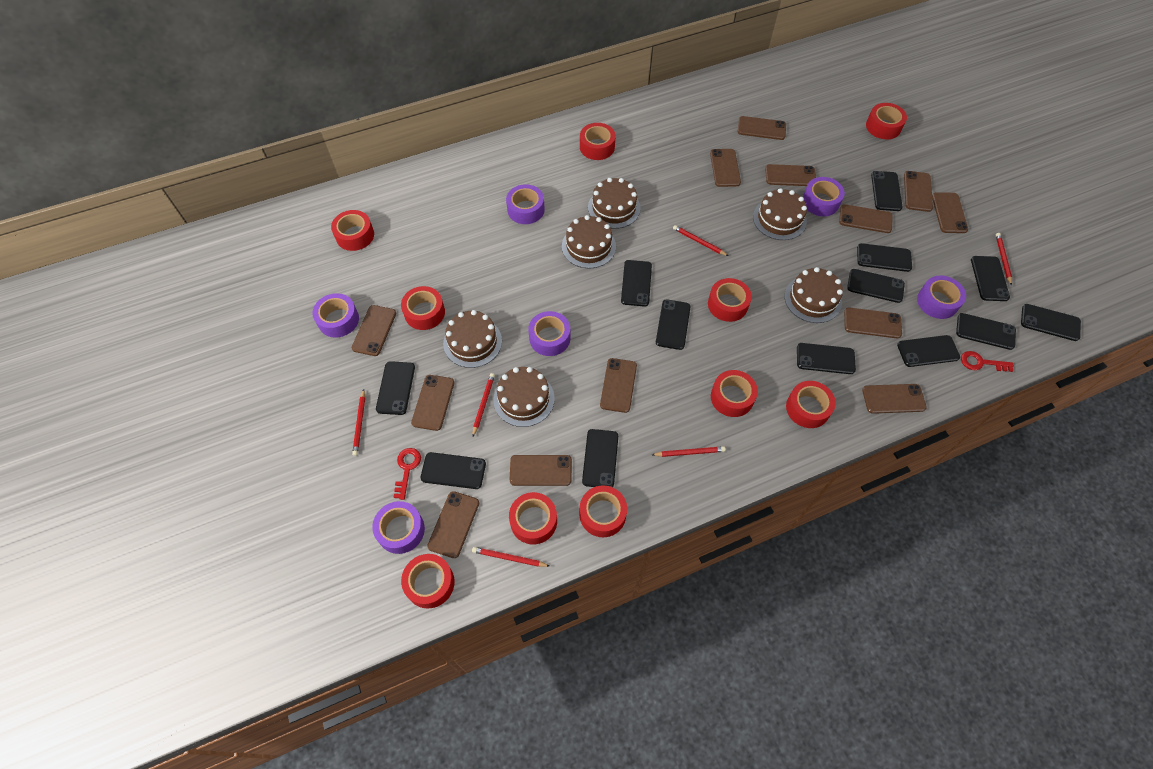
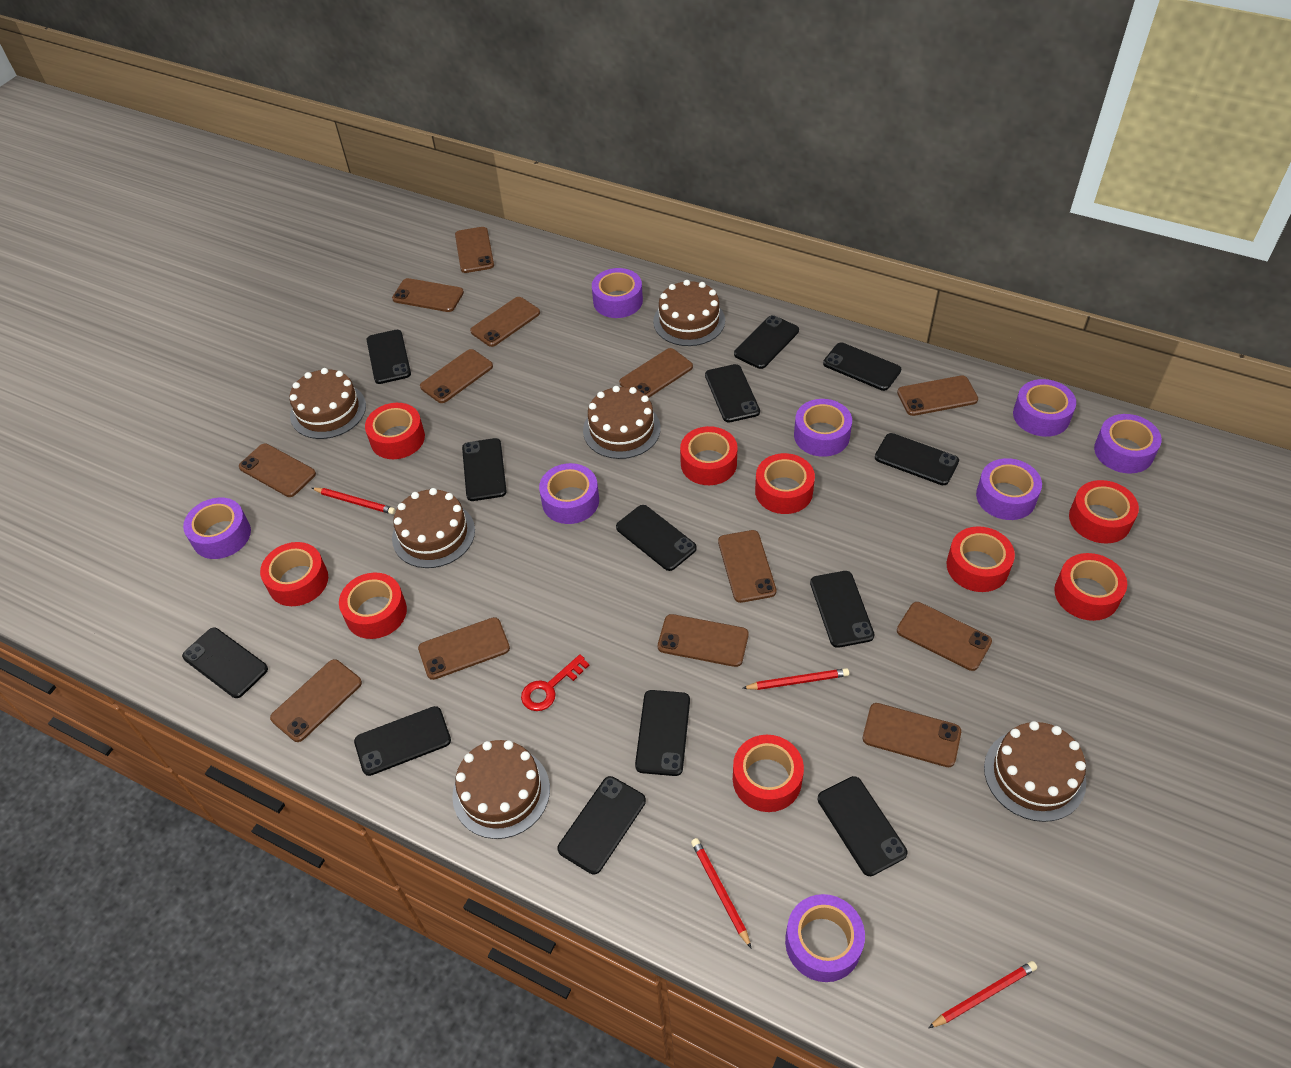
purple tape: [312,293,359,338] [372,501,425,554] [506,184,545,224] [528,311,570,356] [803,177,845,216] [917,276,966,319] = 6 -> [183,498,251,559] [539,463,599,524] [592,268,643,318] [785,894,865,982] [794,399,852,457] [976,458,1042,520] [1013,379,1076,437] [1094,414,1162,474] = 8
red key: [394,448,421,500] [961,351,1014,372] = 2 -> [521,655,589,711] = 1
red pencil: [352,389,365,456] [472,373,495,436] [472,547,549,567] [652,446,726,457] [673,225,728,256] [996,233,1012,286] = 6 -> [312,488,395,514] [691,838,752,949] [743,668,849,690] [929,961,1037,1028] = 4
red tape: [331,210,374,251] [401,286,445,330] [401,554,455,609] [509,492,557,544] [580,123,616,160] [580,485,627,537] [708,278,752,322] [711,370,758,417] [786,381,836,428] [866,103,907,139] = 10 -> [260,542,328,606] [339,573,407,639] [365,403,425,459] [680,426,738,485] [733,735,804,812] [755,453,815,514] [946,526,1015,592] [1054,553,1127,621] [1069,480,1139,544] = 9

